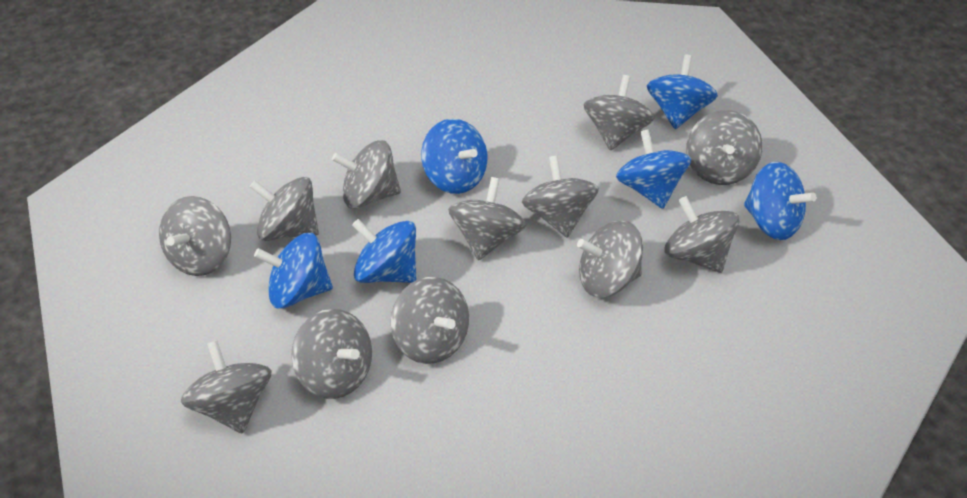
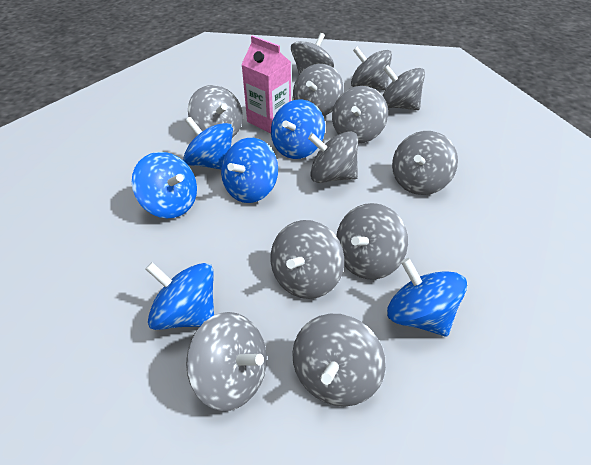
pink carton: none = 0 -> [241,35,291,133] = 1

